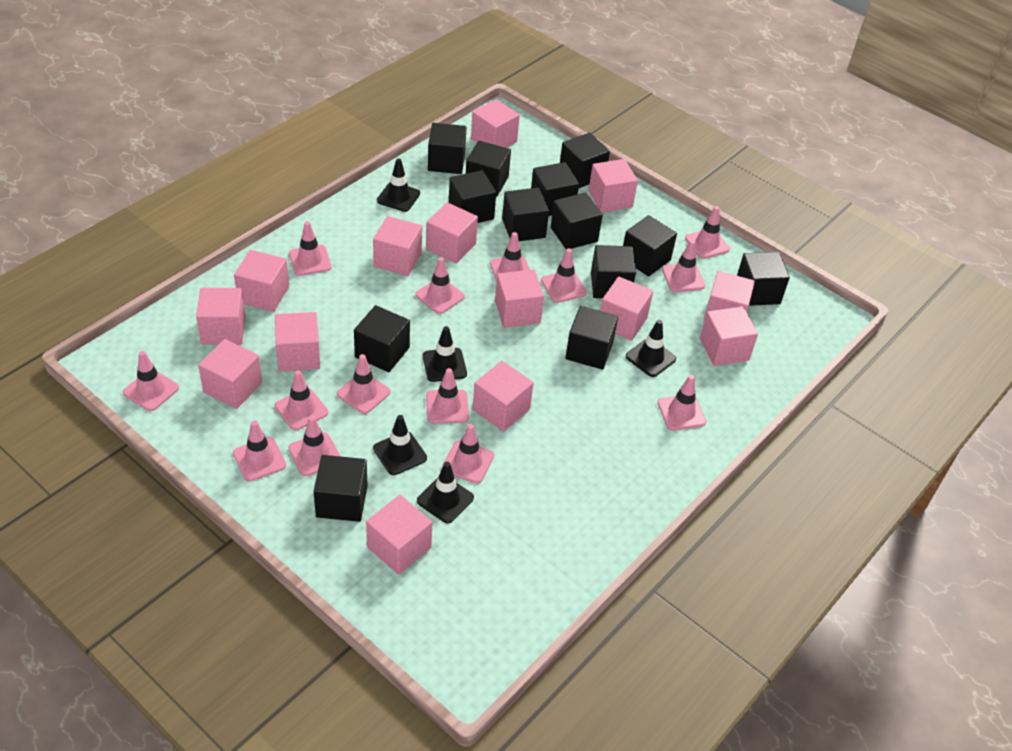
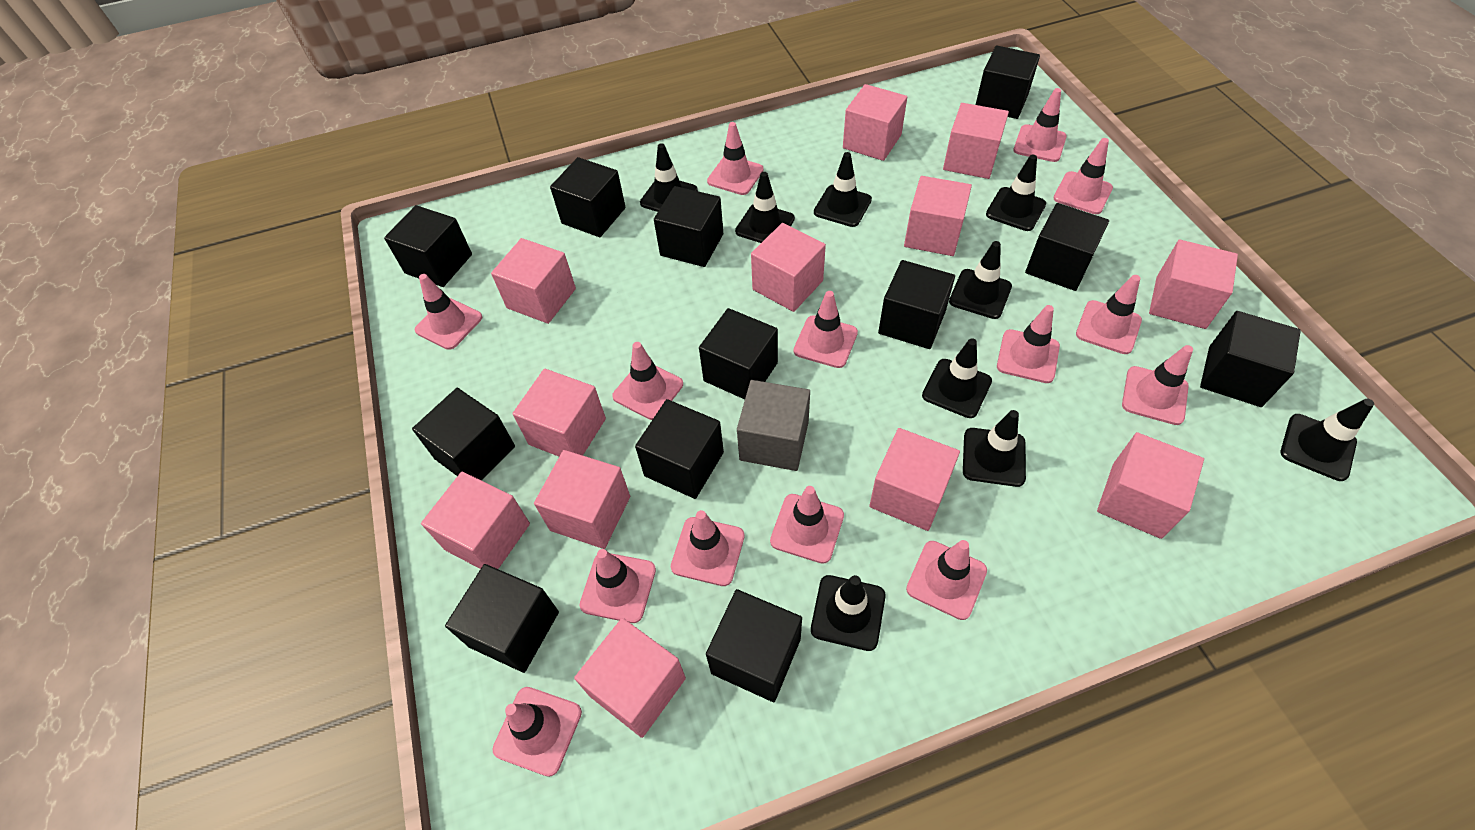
black cube: [313,455,368,522] [354,305,410,372] [428,123,467,174] [449,170,496,223] [466,141,511,197] [502,188,549,241] [531,162,579,216] [551,192,603,249] [560,132,610,188] [565,306,618,370] [591,245,636,298] [623,215,677,277] [737,252,790,306] = 13 -> [384,205,472,287] [412,388,515,480] [445,564,559,673] [550,157,626,237] [635,399,724,499] [654,186,723,267] [699,308,778,399] [706,589,802,702] [878,260,955,349] [976,46,1040,119] [1025,203,1109,291] [1200,311,1301,407] = 12
black traffic cone: [373,415,427,475] [377,158,420,212] [417,462,474,523] [423,326,467,382] [626,320,676,377] = 5 -> [640,143,698,212] [735,172,795,243] [811,575,885,651] [814,152,872,227] [922,338,992,418] [949,241,1012,319] [963,410,1026,487] [986,155,1046,231] [1281,399,1374,481] = 9
grey cube: none = 0 -> [737,380,810,471] = 1
pink cube: [196,288,245,344] [198,339,262,409] [234,250,289,312] [275,312,320,371] [366,495,432,575] [373,216,422,276] [426,202,478,264] [471,99,520,148] [473,361,534,432] [495,269,544,328] [588,159,638,213] [600,276,653,341] [700,306,758,366] [703,271,755,322] = 14 -> [421,472,530,569] [491,238,576,324] [512,369,606,457] [534,450,630,549] [574,618,686,738] [751,223,826,312] [843,84,907,161] [869,428,960,531] [904,176,972,256] [943,103,1009,179] [1097,432,1204,539] [1149,239,1238,329] = 12

